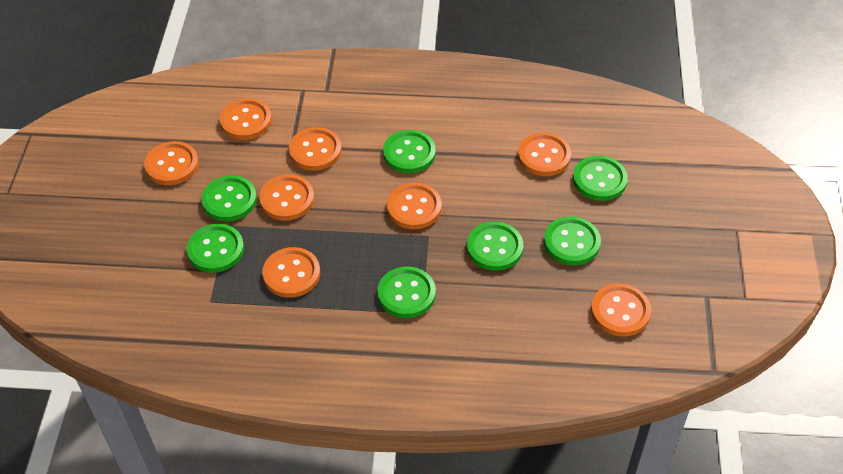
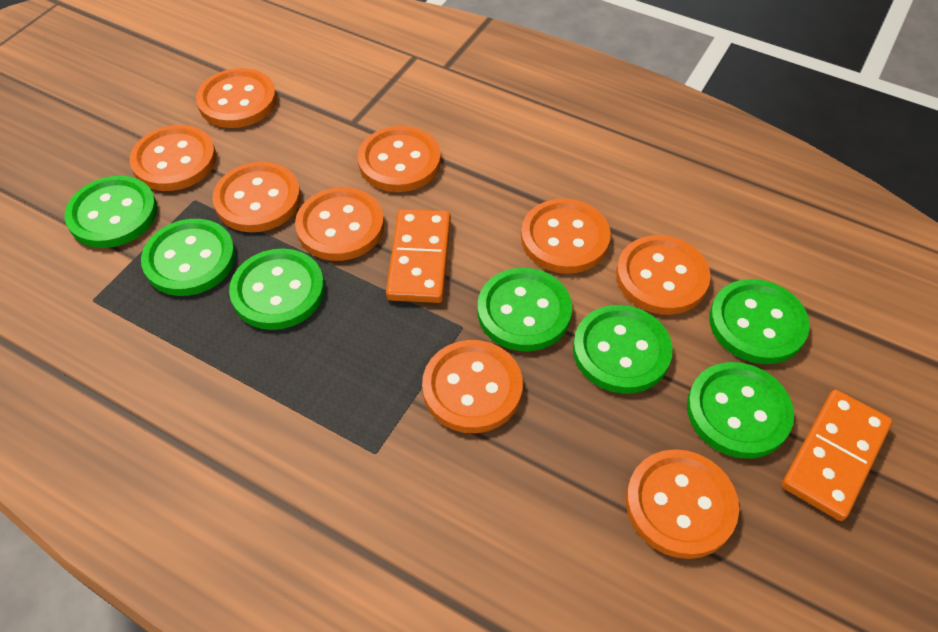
orange button: [144,141,199,185] [220,98,272,140] [259,175,314,221] [262,247,320,298] [289,127,342,171] [387,183,442,229] [518,133,571,176] [591,284,651,337] = 8 -> [130,125,216,191] [196,68,277,128] [212,162,301,232] [295,187,384,261] [358,126,441,192] [422,340,523,433] [521,199,611,274] [616,235,711,315] [626,449,739,559] = 9
orange domino: none = 0 -> [386,209,451,303] [782,390,893,521] = 2

